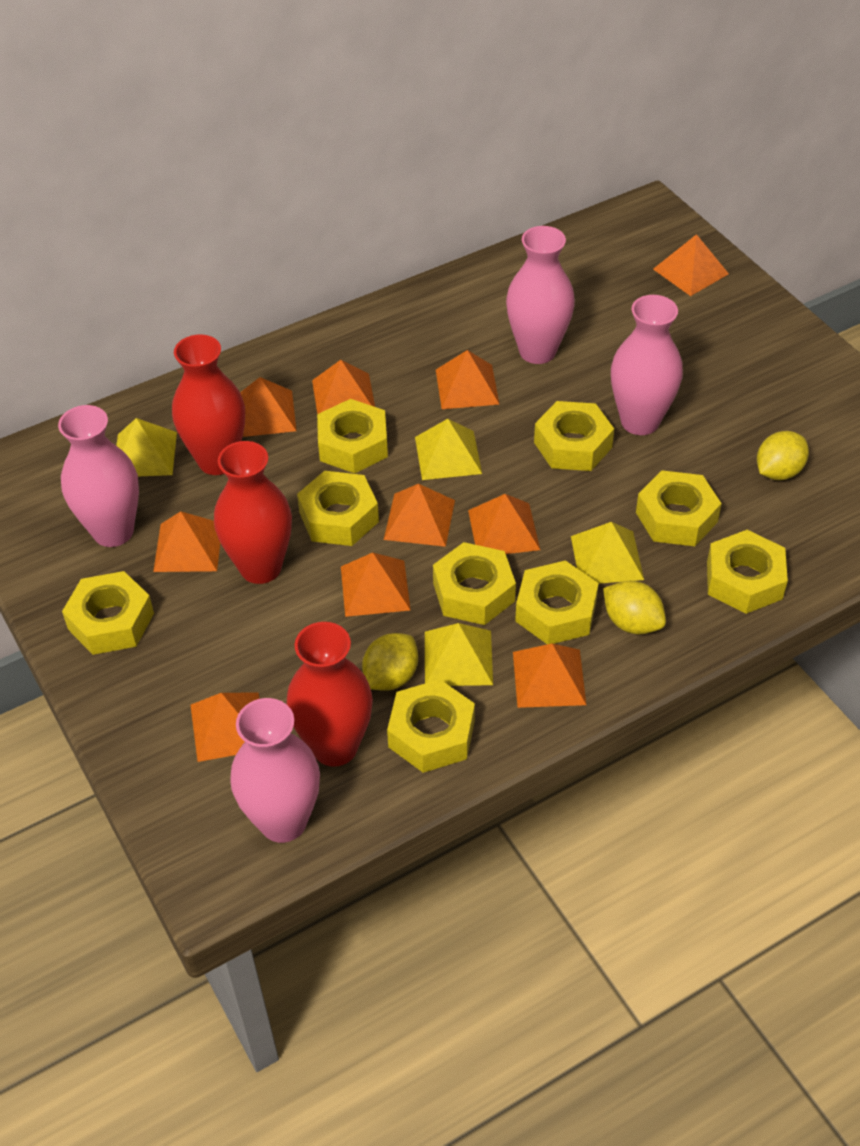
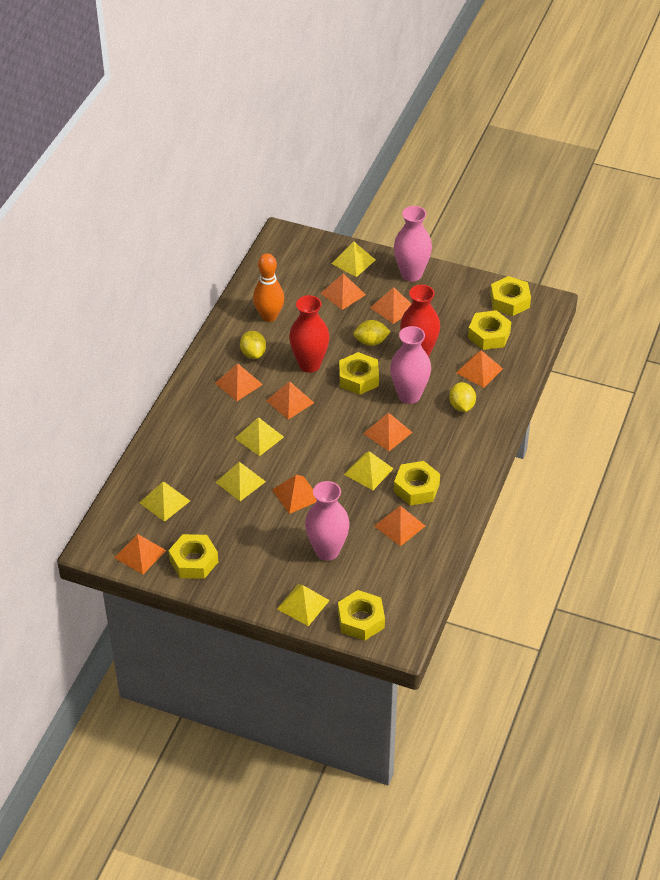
orange bowling pin: none = 0 -> [253,253,284,322] = 1
orange pyramid: [153,511,220,572] [190,693,260,762] [240,377,296,437] [312,360,375,414] [341,553,411,617] [384,484,455,547] [436,350,500,409] [468,494,540,554] [513,644,586,708] [653,234,729,296] = 10 -> [114,534,167,574] [215,363,263,401] [266,381,314,420] [272,475,317,514] [320,274,366,310] [363,412,413,451] [370,287,412,324] [374,506,425,546] [456,350,503,388] = 9
pink vase: [58,405,139,547] [230,698,320,843] [506,226,575,364] [611,295,683,435] = 4 -> [305,481,350,561] [390,326,431,404] [394,206,432,282] = 3
red vase: [172,334,245,475] [214,441,292,584] [286,622,373,767] = 3 -> [289,295,330,373] [400,285,440,357] = 2
yellow nut: [62,571,154,655] [297,471,379,546] [317,399,388,473] [387,679,475,773] [433,542,516,625] [515,560,599,644] [534,401,614,471] [636,470,722,546] [707,530,788,614] = 9 -> [168,534,218,579] [338,590,385,641] [339,352,379,395] [394,461,440,506] [468,310,511,350] [490,276,531,316] = 6
yellow pyramid: [116,418,177,476] [415,419,482,480] [425,623,493,686] [571,522,644,584] = 4 -> [140,482,190,522] [215,462,266,501] [235,417,284,456] [277,584,330,626] [331,241,375,277] [344,451,394,490] = 6

